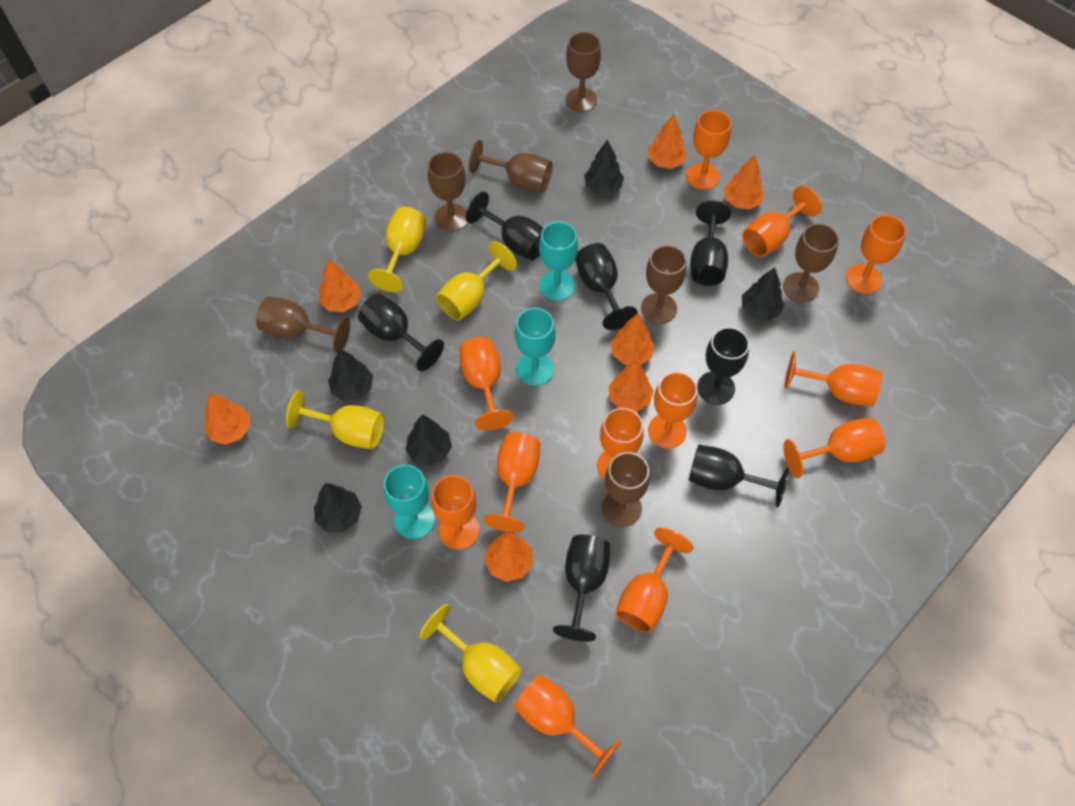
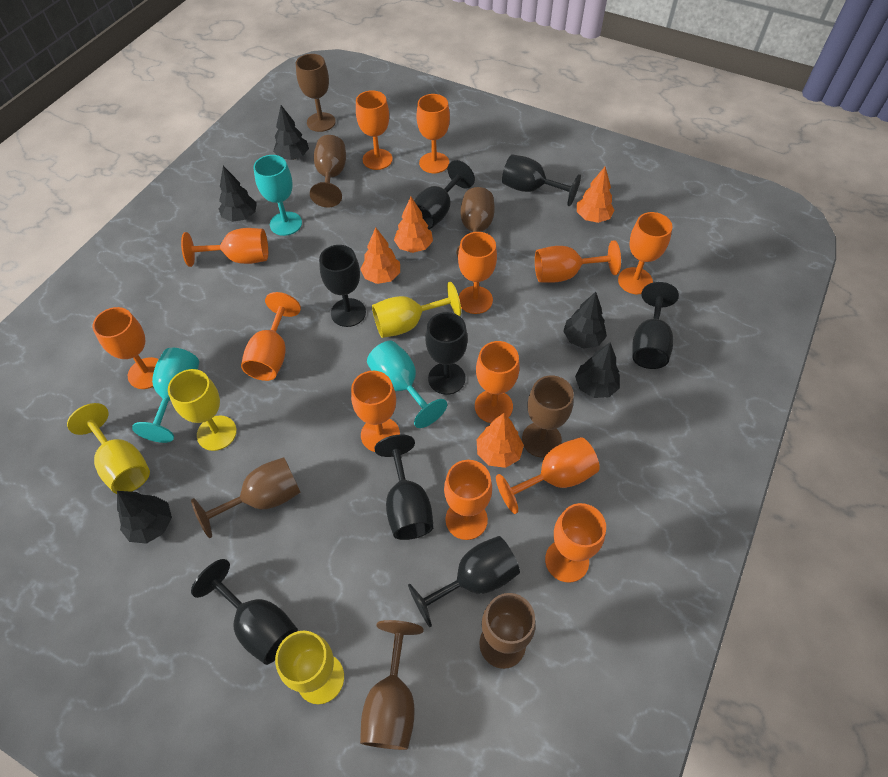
black goblet: [358,293,444,371] [466,192,543,260] [553,535,611,641] [575,243,638,330] [688,445,789,507] [690,200,731,286] [697,327,749,405] = 7 -> [191,559,298,665] [319,245,366,327] [374,435,434,540] [408,536,520,627] [414,160,475,229] [425,312,468,395] [502,154,581,206] [632,282,679,369] = 8
orange goblet: [431,475,480,550] [459,337,514,431] [484,432,541,532] [514,674,622,778] [597,408,644,480] [615,528,693,632] [648,372,697,449] [686,110,731,190] [742,186,822,257] [783,418,885,478] [784,351,882,406] [846,215,906,294] = 12 -> [93,307,159,389] [181,228,268,267] [241,292,301,381] [351,371,400,452] [356,90,393,170] [417,94,450,173] [444,460,492,540] [458,232,497,314] [475,341,520,423] [496,437,600,514] [535,240,621,283] [545,503,606,583] [618,212,672,294] = 13
orange tree: [204,393,250,445] [319,259,361,312] [484,533,533,582] [608,360,654,412] [611,313,655,365] [648,114,687,169] [724,155,765,209] = 7 -> [360,227,400,284] [394,197,433,253] [476,413,524,468] [577,167,615,223] = 4

